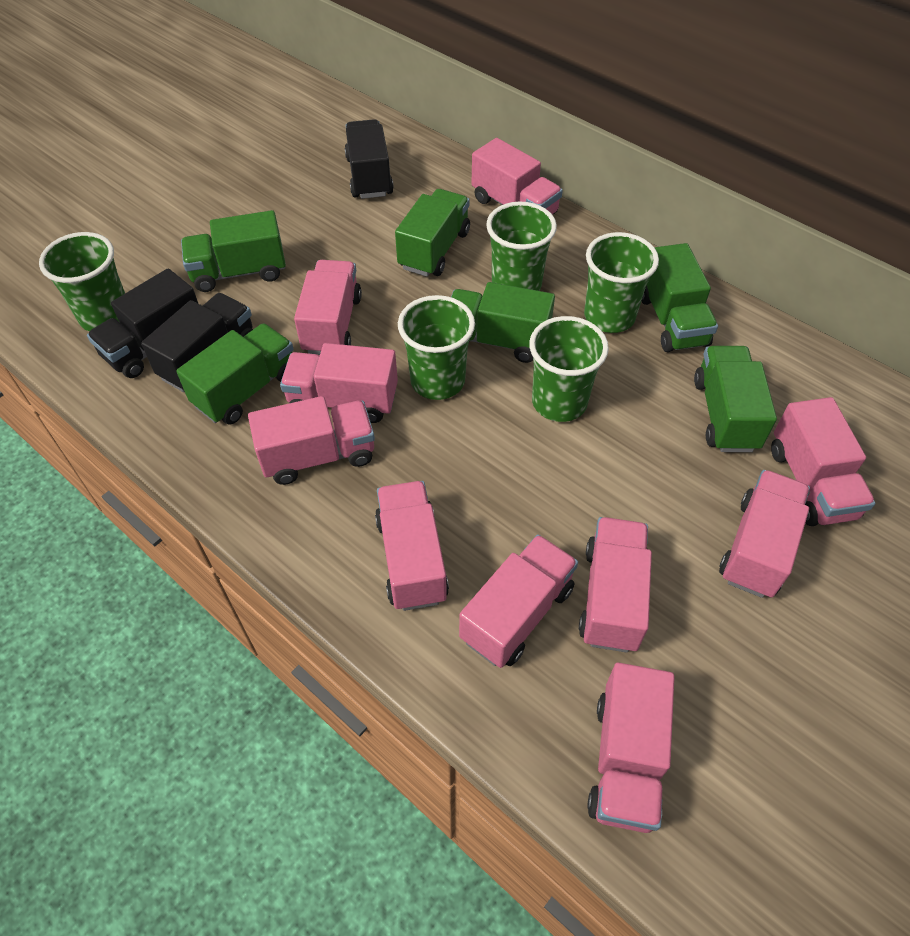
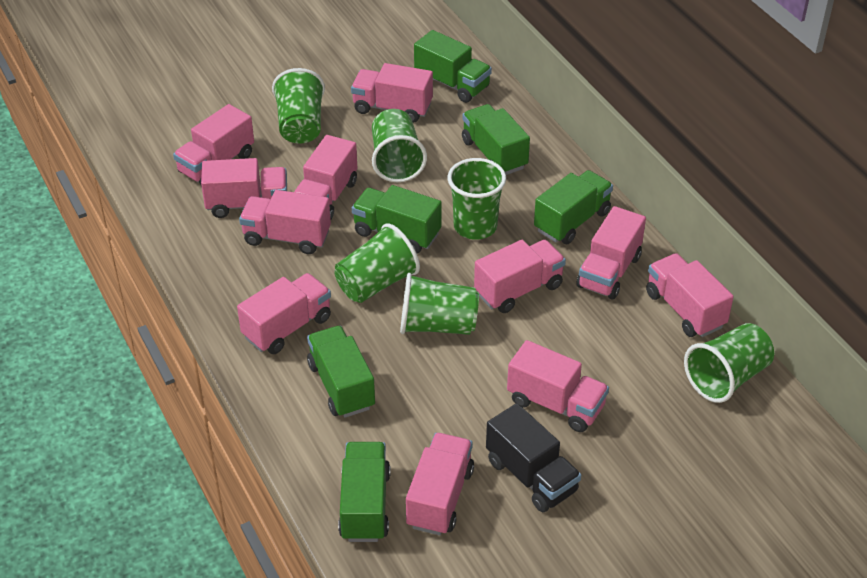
black truck: [87,269,198,378] [141,293,253,392] [345,119,394,199] = 3 -> [486,403,581,512] = 1
green cup: [39,232,125,331] [398,295,475,400] [486,202,557,291] [529,316,609,422] [584,232,659,333] = 5 -> [272,68,325,144] [334,223,420,303] [372,109,427,182] [400,273,479,335] [448,158,506,240] [684,323,774,403] = 6
pink truck: [248,396,375,485] [280,343,398,423] [294,260,362,355] [375,481,449,611] [459,534,578,668] [472,138,563,214] [579,517,652,653] [587,663,675,833] [719,470,810,598] [771,397,875,526] = 10 -> [173,104,254,185] [201,158,287,218] [237,273,331,354] [239,190,331,254] [295,135,357,220] [351,63,433,123] [406,433,474,535] [474,240,566,313] [507,340,609,432] [577,206,646,299] [646,253,734,337] = 11

